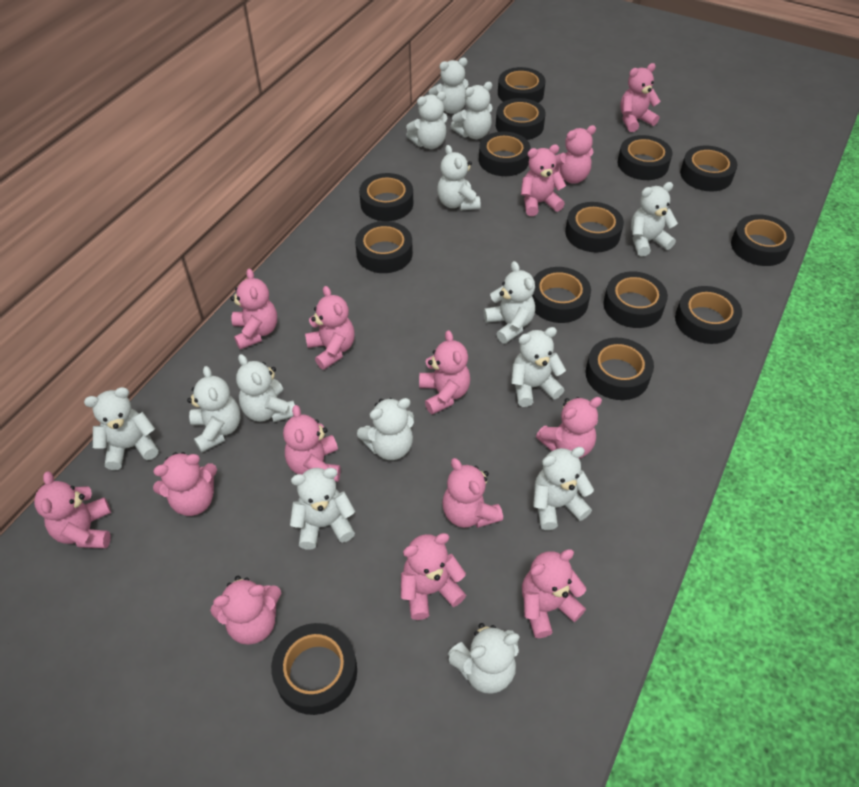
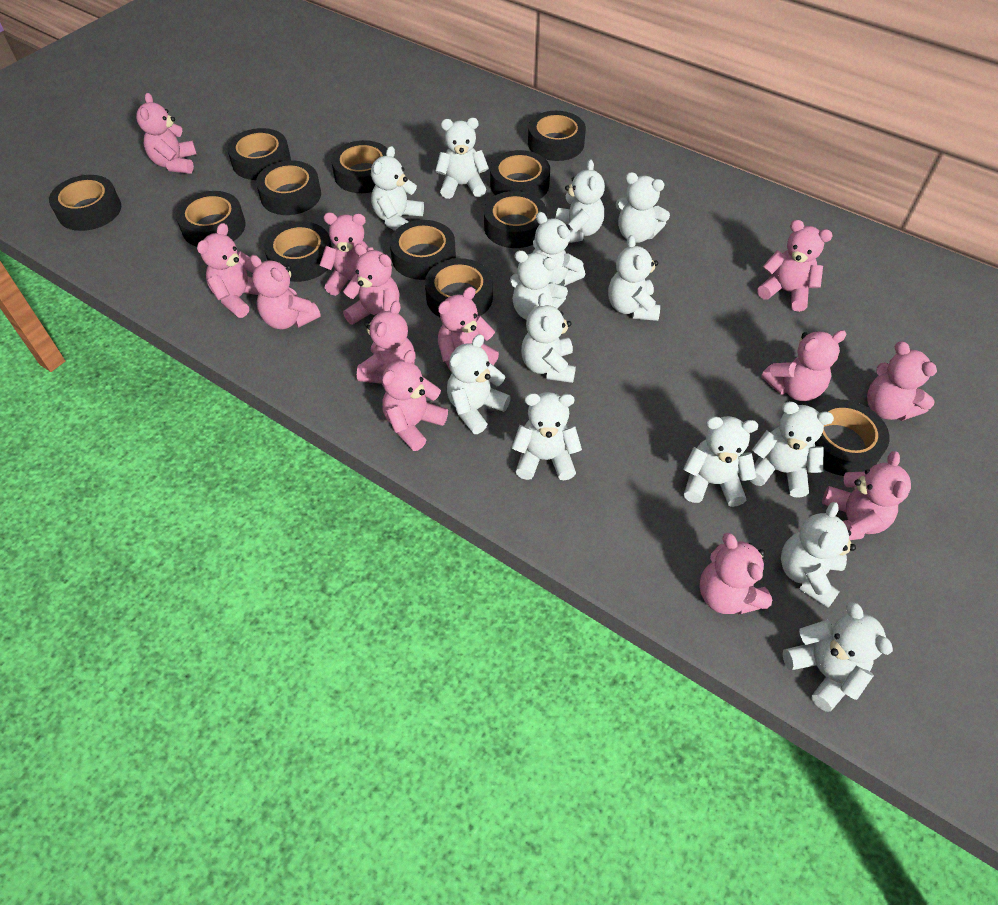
black tape: [271,623,357,715] [355,221,413,273] [359,173,413,221] [479,132,531,176] [496,98,546,140] [498,67,546,103] [532,267,591,323] [565,202,624,252] [586,338,654,400] [603,271,668,328] [618,135,672,180] [675,286,742,344] [680,145,737,191] [731,214,795,266] = 14 -> [49,175,121,231] [176,191,246,247] [227,128,291,180] [256,161,321,215] [264,222,332,282] [331,140,388,193] [390,220,456,280] [425,258,493,317] [484,191,547,248] [490,150,550,199] [528,111,586,161] [815,399,889,476] = 12
pink teddy bear: [34,471,111,548] [153,452,217,516] [210,576,281,645] [230,268,277,350] [283,405,341,482] [305,286,355,370] [401,533,466,620] [419,330,470,414] [442,458,503,528] [521,144,566,216] [522,549,586,638] [536,397,602,459] [553,125,596,184] [620,63,661,132] = 14 -> [136,93,197,174] [197,223,259,318] [250,255,321,329] [319,212,374,296] [343,244,400,325] [357,301,415,384] [382,350,448,451] [438,287,499,373] [699,533,772,615] [757,220,833,312] [761,330,847,401] [822,451,911,540] [867,341,937,421] = 13

